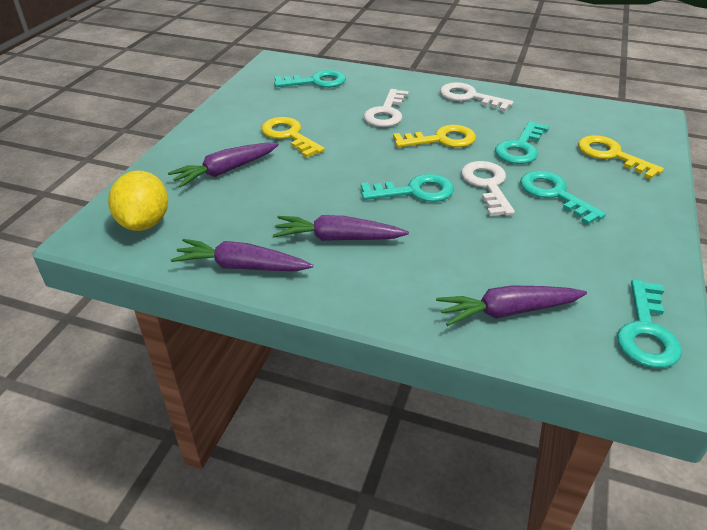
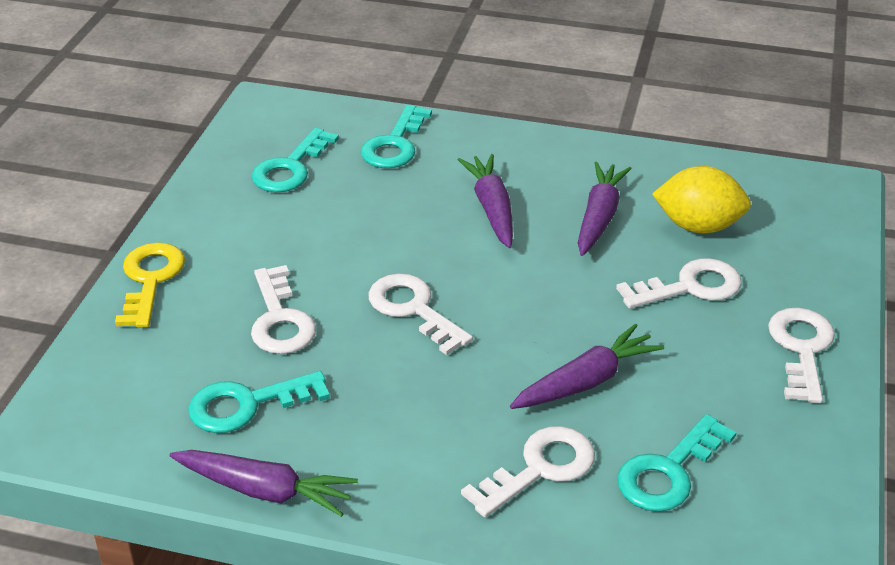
turquoise key: [274,70,346,88] [361,174,454,202] [495,121,549,164] [520,171,606,225] [617,279,682,368] = 5 -> [188,371,330,433] [251,128,339,192] [361,105,432,168] [617,414,737,512] = 4
white key: [364,89,409,127] [440,82,513,112] [461,161,515,216] = 3 -> [251,265,316,354] [368,273,473,355] [461,426,595,517] [616,258,742,309] [768,307,835,403] = 5
yellow key: [261,117,325,158] [393,125,476,148] [578,135,664,180] = 3 -> [115,242,185,328] = 1

